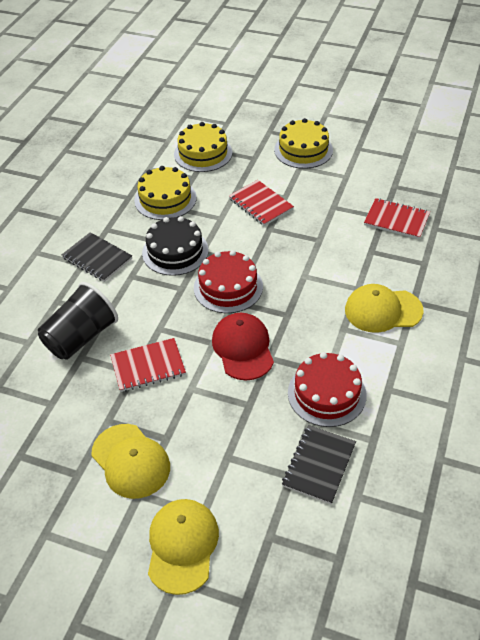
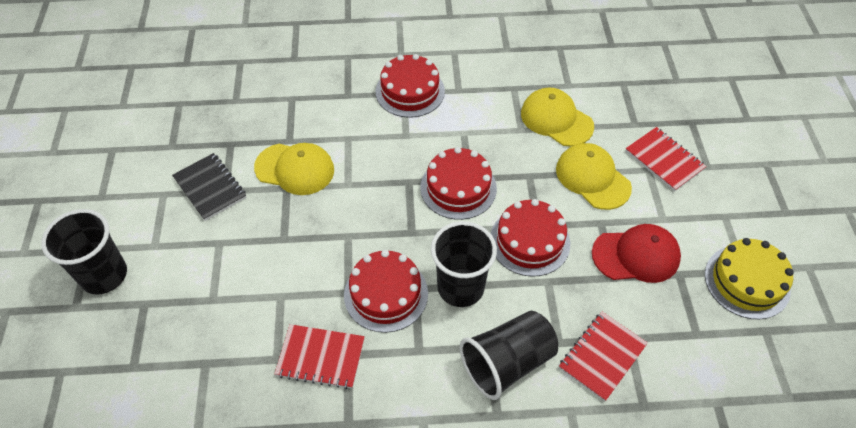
black cake: [142,216,209,276] = 1 -> none = 0
black cup: [38,282,118,360] = 1 -> [41,209,127,295] [431,221,497,307] [460,311,558,400] = 3
black notebook: [62,232,132,282] [282,425,356,504] = 2 -> [172,153,247,221] = 1
red cake: [194,250,263,313] [288,352,366,427] = 2 -> [344,250,428,333] [376,54,445,118] [420,147,497,220] [490,199,570,277] = 4
yellow cake: [134,166,196,220] [174,122,232,172] [274,118,333,169] = 3 -> [705,238,794,319] = 1

